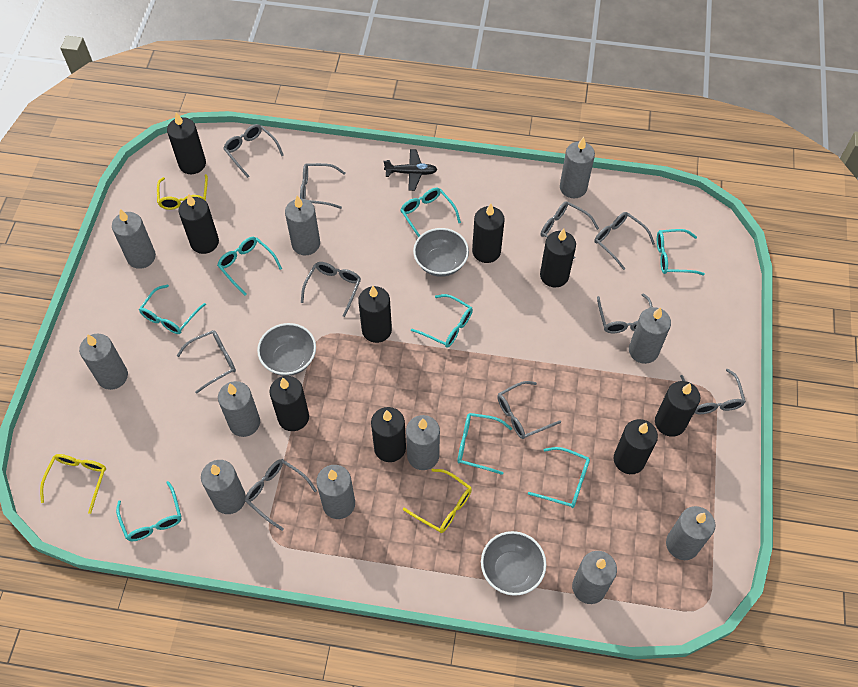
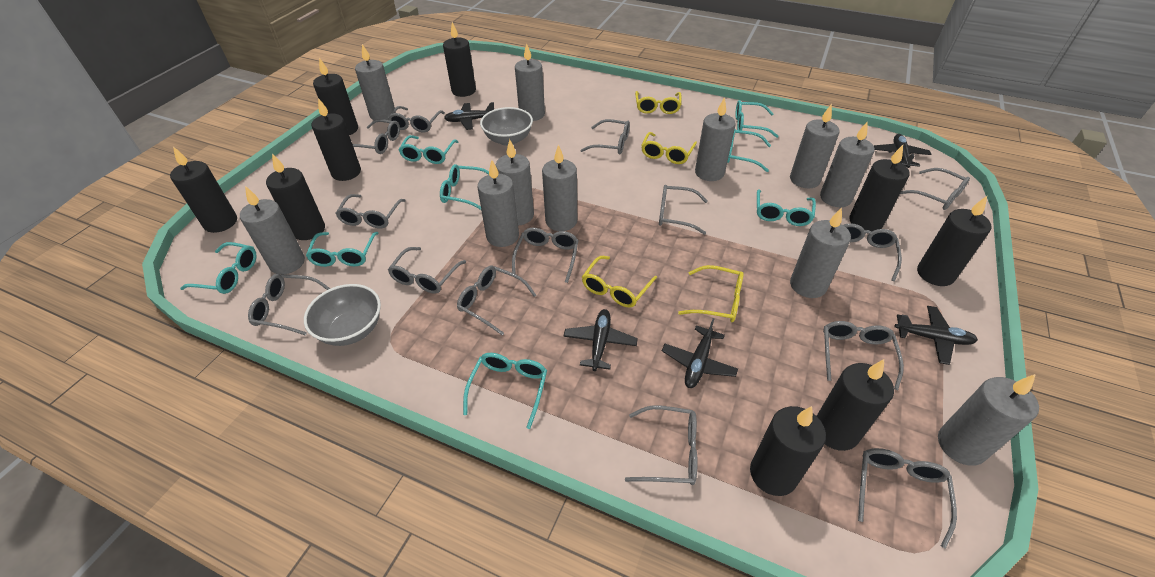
black plane: [384,149,438,191] = 1 -> [444,102,494,130] [563,309,638,371] [662,318,738,388] [874,134,932,168] [894,306,978,365] = 5
grey bowl: [257,323,316,376] [413,228,469,277] [481,531,546,596] = 3 -> [304,284,381,346] [480,107,533,146] = 2
grey glasses: [176,330,236,394] [223,124,284,178] [245,459,317,531] [300,163,345,209] [301,262,361,317] [497,381,561,439] [541,201,599,259] [594,212,655,270] [597,293,653,333] [680,369,746,414] = 10 -> [248,274,330,336] [335,194,406,228] [353,119,400,154] [388,106,445,132] [388,247,466,293] [457,266,536,335] [512,228,579,283] [580,119,630,154] [625,405,698,485] [659,185,708,235] [823,321,904,390] [837,223,902,281] [858,448,957,549] [900,168,970,210] = 14
yellow glasses: [40,454,106,514] [157,174,208,210] [403,469,472,533] = 3 -> [582,256,657,308] [635,91,682,114] [641,132,697,164] [678,265,744,322] = 4

